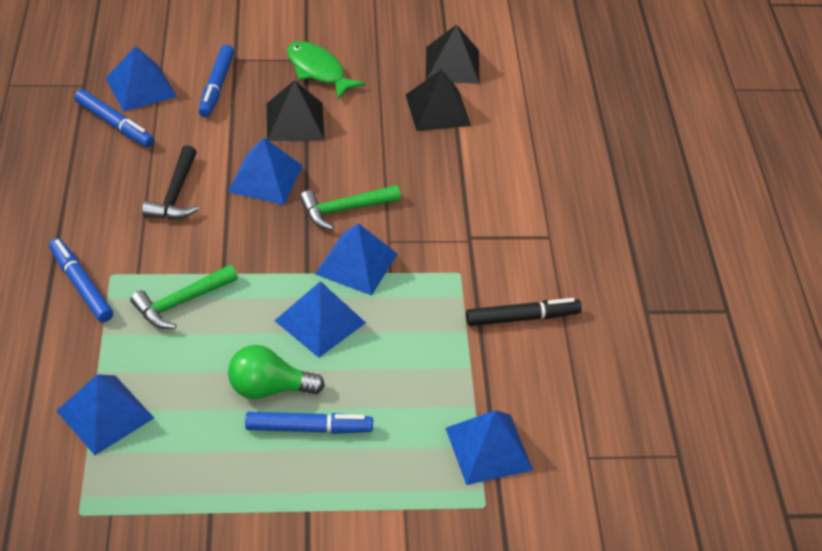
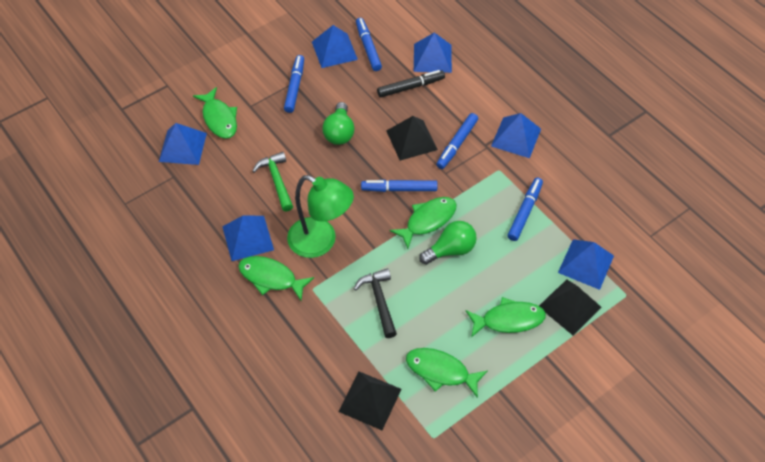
blue marker: [49,238,113,322] [74,89,154,147] [199,45,234,117] [245,412,373,434] = 4 -> [284,55,304,113] [356,18,382,71] [361,180,437,192] [436,113,478,169] [508,178,543,241] = 5
green fish: [287,41,366,100] = 1 -> [193,87,237,139] [238,256,314,301] [390,197,456,249] [406,348,488,398] [466,297,546,337] = 5
green hammer: [130,265,238,329] [300,185,401,230] = 2 -> [252,152,293,212] = 1
green lamp: none = 0 -> [287,175,354,258] = 1
green light bulb: [228,345,325,399] = 1 -> [322,102,355,145] [419,221,477,265] = 2

